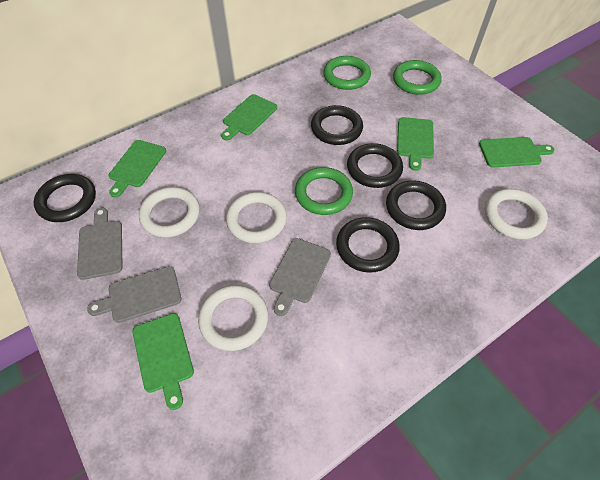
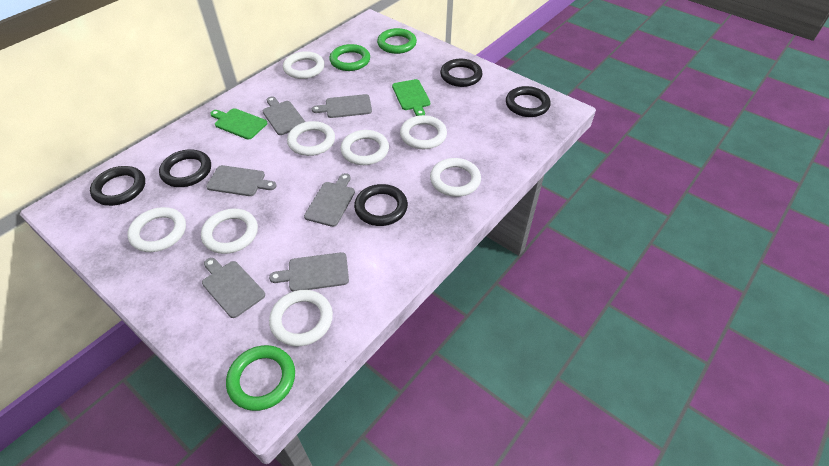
green cutting board: [109,140,166,198] [133,313,194,410] [221,94,277,140] [397,117,434,171] [479,137,554,168] = 5 -> [210,108,268,139] [392,79,430,116] = 2
grey cutting board: [77,208,123,280] [87,266,181,323] [269,238,331,316] = 3 -> [202,258,265,318] [206,165,277,196] [263,97,305,135] [269,252,349,291] [304,173,355,227] [312,94,372,118] = 6
white ring: [139,187,200,238] [198,285,268,351] [226,192,287,243] [485,189,548,239] = 4 -> [127,207,186,252] [201,209,258,254] [269,290,333,346] [283,51,325,79] [287,121,335,156] [341,130,389,165] [400,115,447,149] [430,158,481,197] = 8

